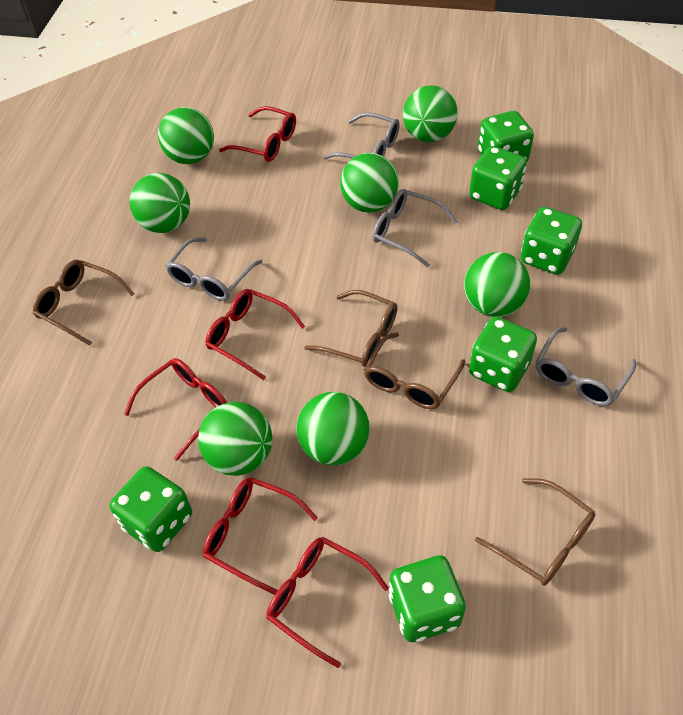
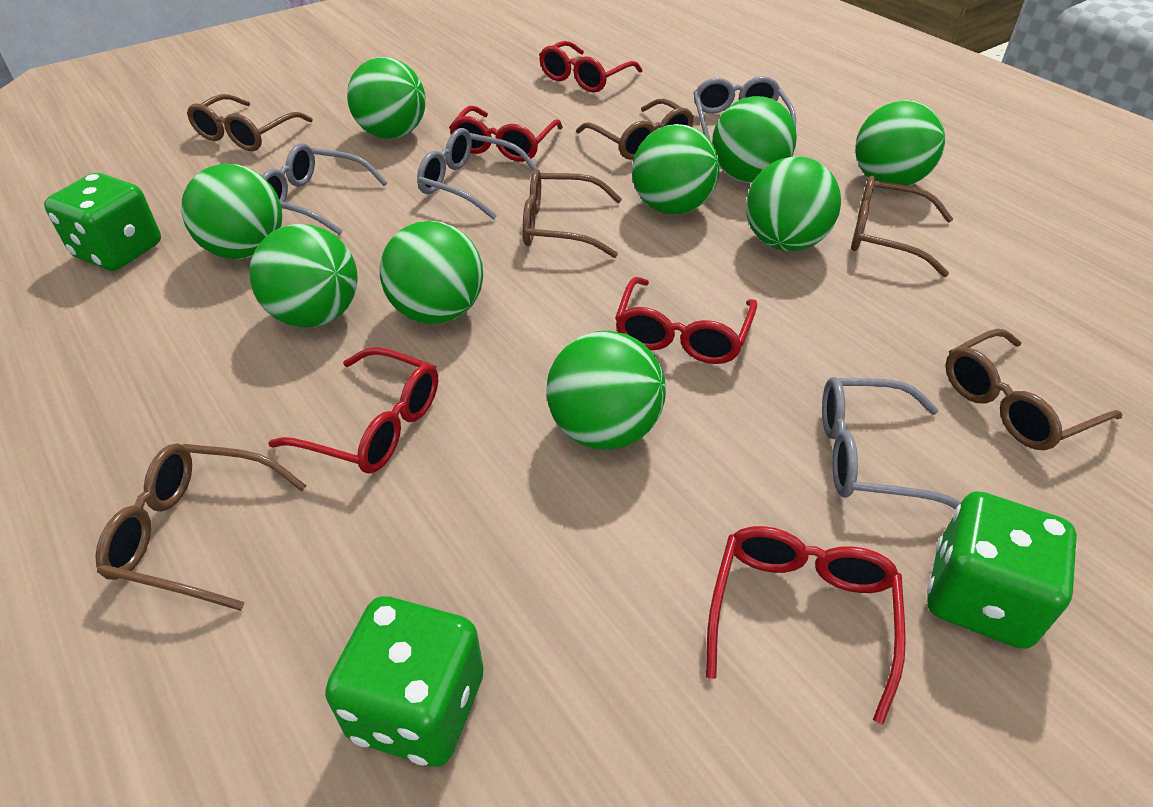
brown glasses: [33,260,134,346] [304,290,397,367] [364,332,465,409] [475,478,595,586] = 4 -> [95,443,306,611] [187,94,313,151] [523,169,622,258] [576,99,694,160] [851,176,953,277] [945,329,1123,450] = 6
green ball: [129,173,190,233] [158,107,214,164] [198,402,272,476] [296,392,370,465] [340,153,399,213] [403,85,458,142] [464,252,530,317] = 7 -> [181,164,282,259] [249,224,358,328] [347,57,426,139] [380,221,483,324] [547,331,666,450] [632,124,720,215] [712,96,797,183] [746,156,841,251] [855,100,945,186] = 9
green dice: [110,466,192,552] [389,555,466,642] [469,146,527,210] [469,317,537,392] [478,111,534,162] [521,207,582,274] = 6 -> [44,173,161,271] [325,596,484,767] [927,491,1077,649] = 3

